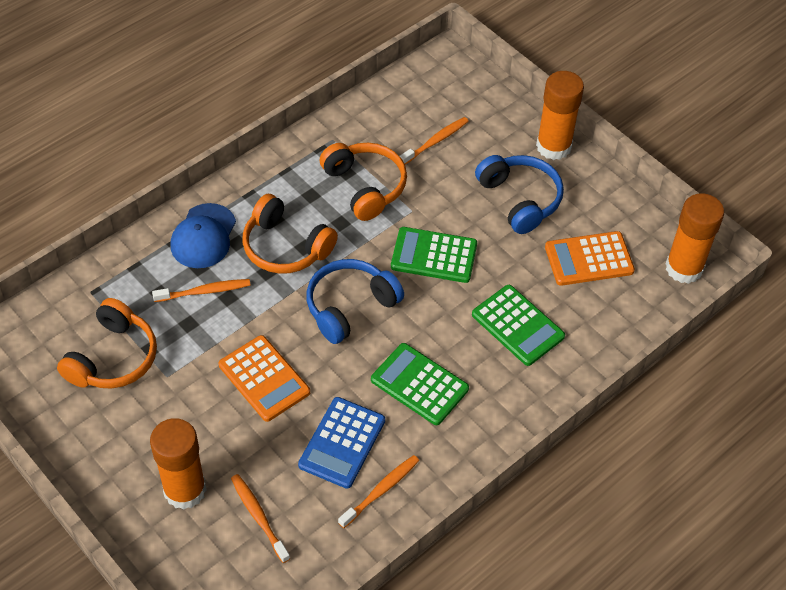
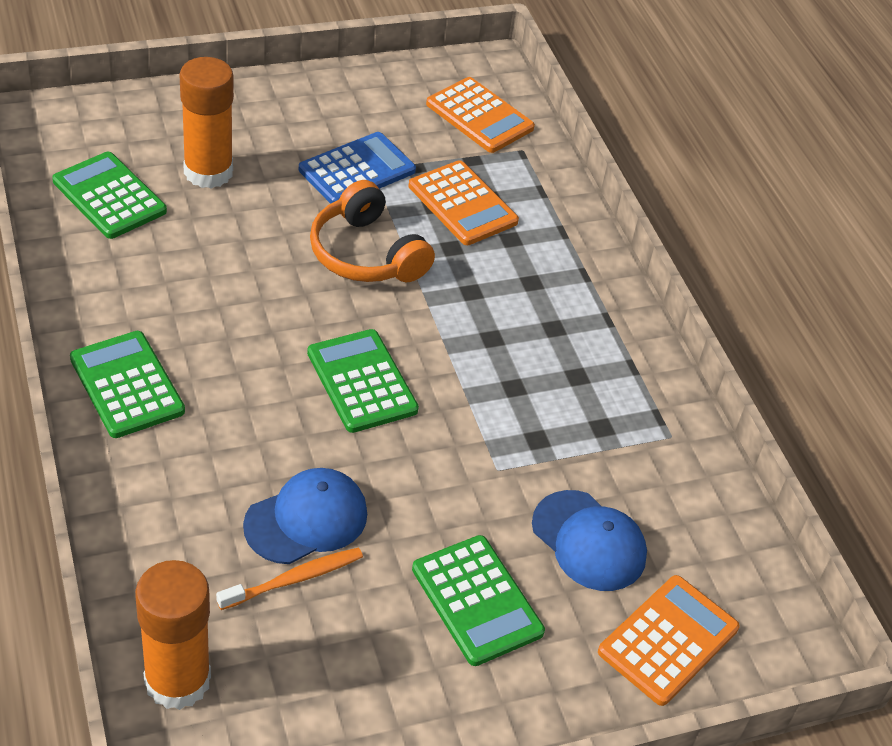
blue cap: [171,203,236,268] = 1 -> [243,468,367,564] [532,490,647,591] = 2
blue headphones: [306,259,404,344] [475,155,564,234] = 2 -> none = 0
green calculator: [371,343,469,425] [391,227,477,283] [472,285,565,366] = 3 -> [52,152,167,239] [70,331,185,438] [307,329,419,433] [412,535,545,666] = 4
orange calculator: [219,335,310,422] [545,231,635,286] = 2 -> [409,160,519,245] [426,77,535,153] [598,575,740,706] = 3
orange glue stick: [150,418,207,510] [536,71,584,160] [666,193,724,284] = 3 -> [135,560,211,710] [179,57,234,189] = 2
orange headphones: [57,298,157,388] [243,194,338,274] [320,143,407,221] = 3 -> [310,180,435,282] = 1
orange toothbrush: [152,279,251,302] [231,474,290,563] [338,455,419,528] [400,117,469,164] = 4 -> [216,547,363,610] = 1

